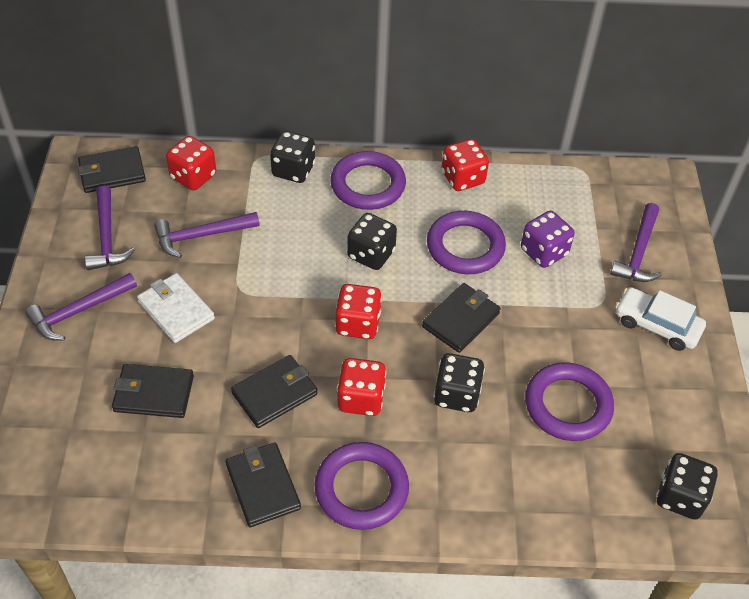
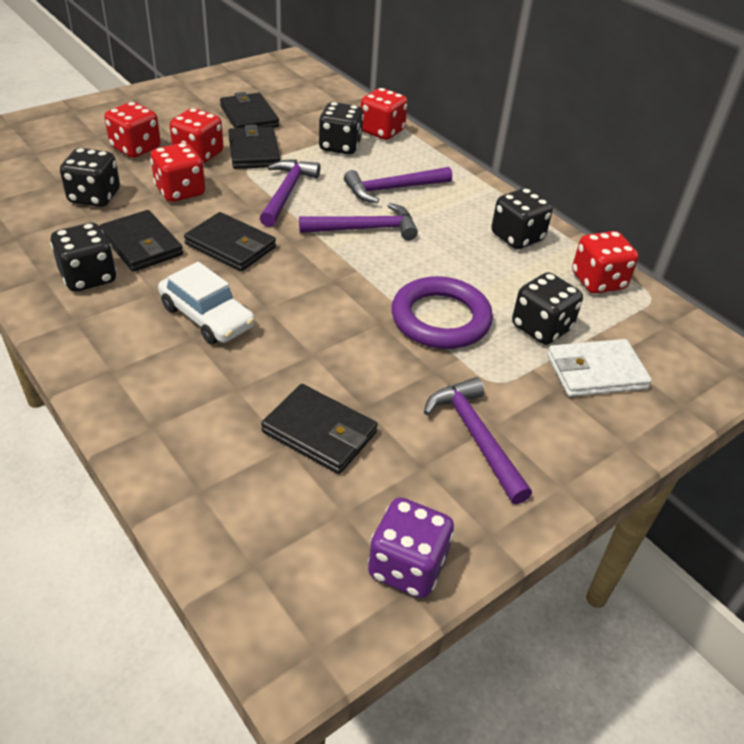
black dice: [270,131,315,183] [347,213,397,270] [433,353,485,412] [656,453,718,520] = 4 -> [50,223,116,292] [60,148,120,207] [318,102,364,155] [491,188,553,249] [512,272,583,345] = 5
purple ring: [315,442,409,530] [330,151,406,210] [427,211,506,274] [525,362,614,441] = 4 -> [391,276,493,349] = 1
red dice: [166,136,216,190] [335,284,382,339] [337,358,386,416] [441,139,489,191] = 4 -> [105,102,161,158] [150,143,205,202] [170,108,223,164] [361,88,408,140] [572,231,639,294] = 5

